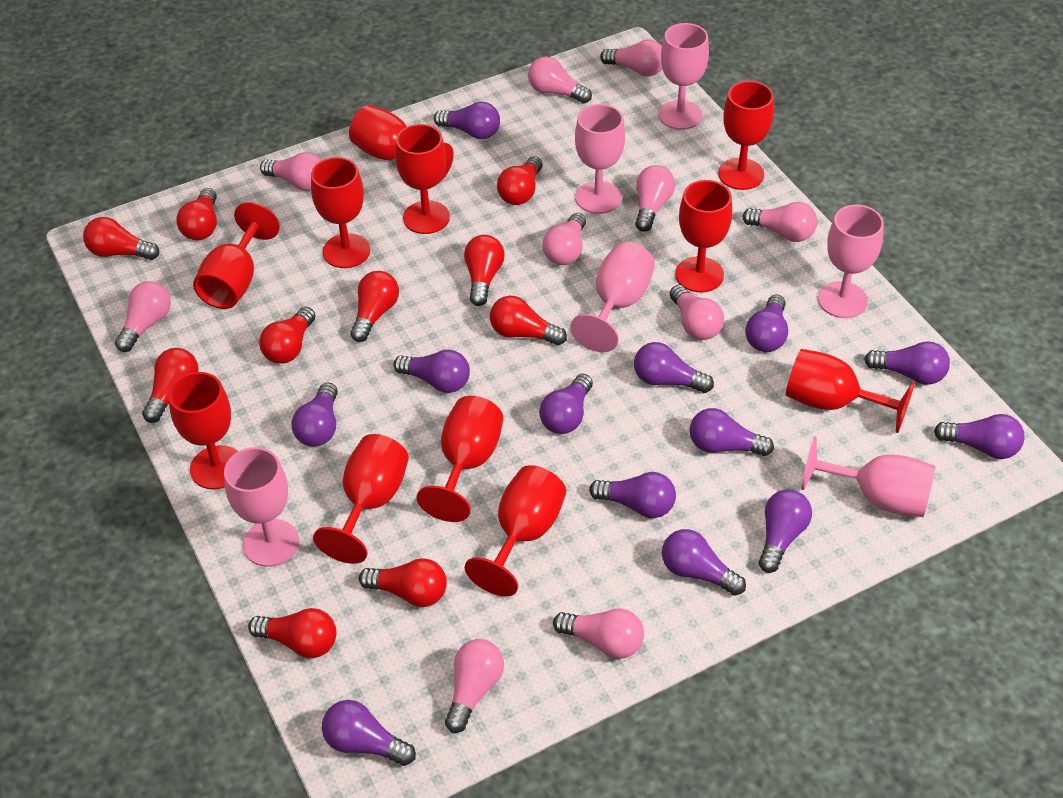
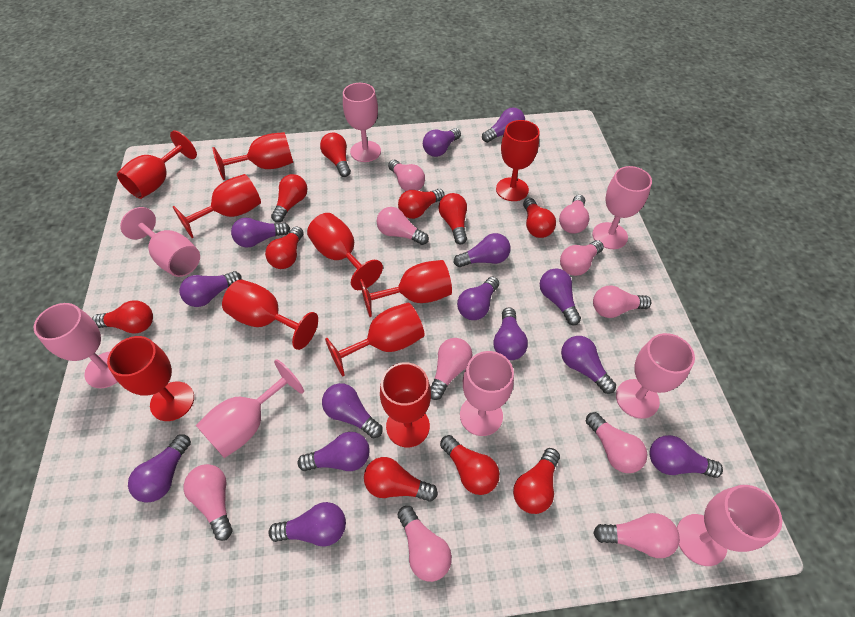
pink goblet: [224,447,299,567] [570,242,655,352] [575,104,625,214] [658,23,709,130] [801,436,935,517] [818,205,884,318] = 6 -> [34,303,117,388] [120,207,200,277] [196,359,304,458] [343,83,381,162] [460,351,514,436] [592,166,652,249] [616,333,695,419] [677,485,782,566] = 8
purple light bulb: [292,382,338,447] [322,700,416,766] [393,350,470,393] [434,102,500,139] [539,374,593,434] [589,472,676,518] [634,342,714,393] [662,529,746,596] [690,408,774,456] [745,295,788,352] [759,489,812,573] [864,341,950,385] [934,414,1025,459] = 13 -> [128,434,191,503] [179,271,241,307] [231,218,290,248] [268,502,346,547] [298,432,370,471] [322,383,383,439] [423,128,461,157] [454,233,511,267] [457,277,499,320] [482,108,525,143] [493,307,528,360] [540,268,581,325] [561,336,616,394] [650,435,723,478] = 14
red goblet: [168,372,238,489] [193,202,280,309] [311,157,370,268] [313,434,409,564] [349,105,454,183] [395,124,450,234] [417,396,503,522] [465,465,566,596] [675,180,732,292] [718,81,774,190] [786,349,915,433] = 11 -> [107,336,194,421] [117,130,197,199] [173,174,261,238] [213,132,293,180] [222,279,318,350] [307,213,383,290] [325,303,424,376] [360,260,452,317] [380,362,431,447] [496,120,540,201] = 10

